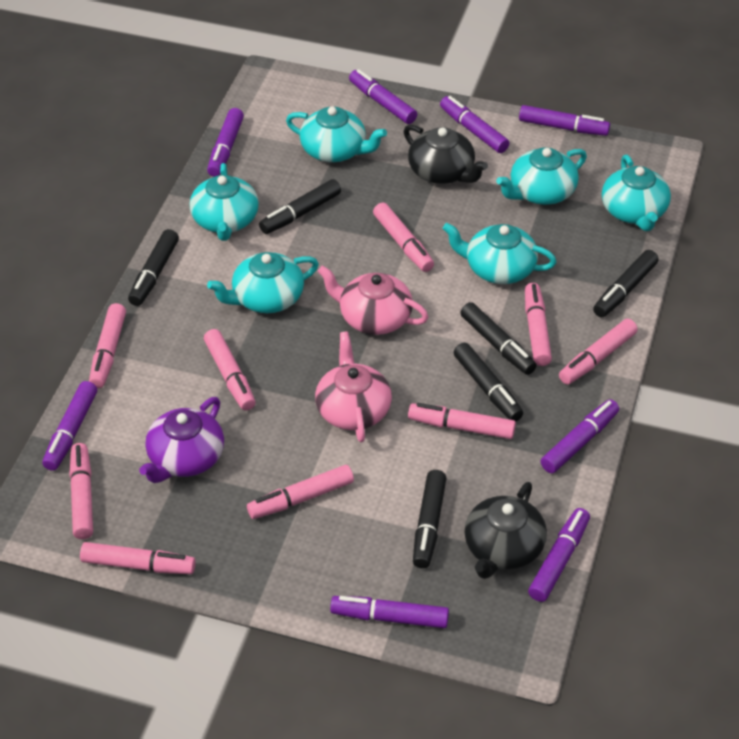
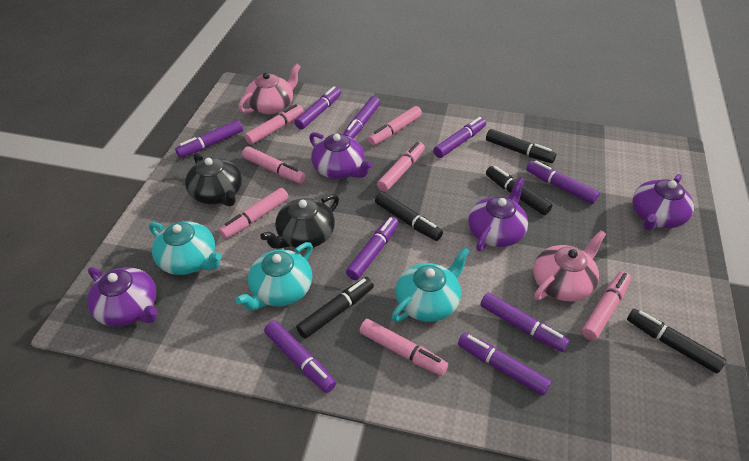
black marker: [128,229,179,306] [259,179,341,234] [413,470,447,568] [454,343,523,422] [460,302,537,375] [593,250,659,317] = 6 -> [296,277,374,339] [375,192,443,241] [486,129,556,163] [486,166,552,215] [627,309,726,373] = 5
pink marker: [69,443,93,539] [80,542,196,574] [89,303,126,388] [204,329,256,411] [247,465,354,519] [373,202,434,272] [408,403,516,439] [525,283,552,366] [559,319,638,385] = 9 -> [219,188,289,239] [242,146,306,184] [245,104,304,145] [359,319,448,376] [368,106,422,146] [377,142,425,192] [582,271,631,341] = 7
purple marker: [42,381,97,471] [207,108,244,177] [330,596,449,628] [349,69,417,124] [440,96,510,153] [519,105,610,136] [528,508,590,602] [541,399,619,473] = 8 -> [175,120,243,158] [264,320,336,393] [294,86,341,129] [343,96,380,139] [346,217,399,280] [433,117,486,158] [458,333,552,396] [480,293,569,352] [526,160,600,204] = 9
purple teapot: [139,397,224,483] = 1 -> [87,267,157,327] [309,132,373,179] [468,177,528,251] [632,174,694,230] = 4
turquoise teapot: [190,163,259,241] [207,252,319,313] [286,107,387,162] [442,223,557,284] [496,147,587,205] [602,155,671,231] = 6 -> [149,221,222,275] [235,242,313,311] [392,247,470,322] = 3

